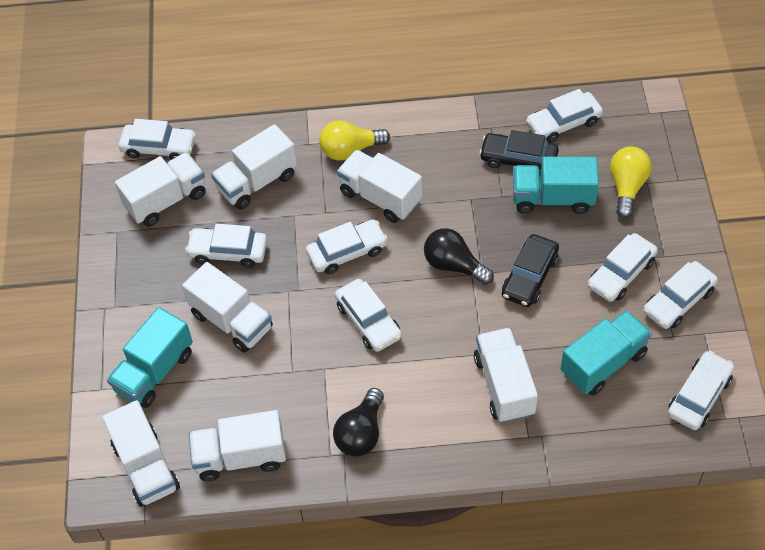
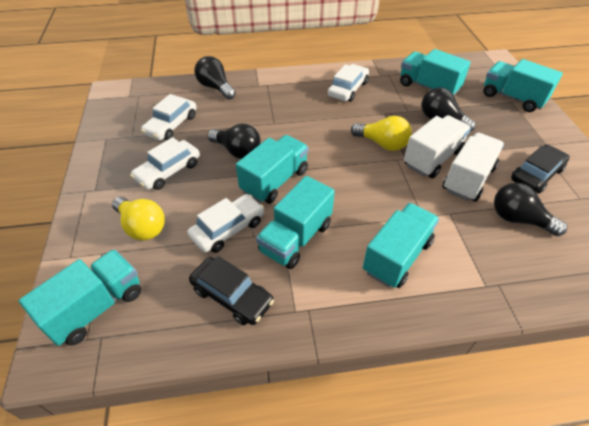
black light bulb: [333,388,384,457] [424,228,494,285] = 2 -> [194,56,236,100] [208,124,261,159] [422,87,476,132] [494,183,567,236] = 4
turquoise truck: [107,307,193,408] [513,156,599,214] [561,310,652,396] = 3 -> [19,249,141,346] [236,135,309,204] [256,176,335,269] [363,203,439,288] [400,49,471,95] [483,59,563,112] = 6
white car: [119,119,196,160] [185,224,267,268] [306,219,388,274] [335,279,402,352] [526,89,603,143] [588,233,658,302] [643,261,718,329] [668,351,734,430] = 8 -> [130,137,200,190] [141,94,196,141] [187,194,264,253] [328,64,369,102] = 4
white truck: [102,400,180,507] [115,152,205,227] [182,262,273,353] [189,410,286,481] [211,124,297,210] [337,150,422,223] [474,328,538,423] = 7 -> [404,115,471,178] [443,133,504,202] = 2

